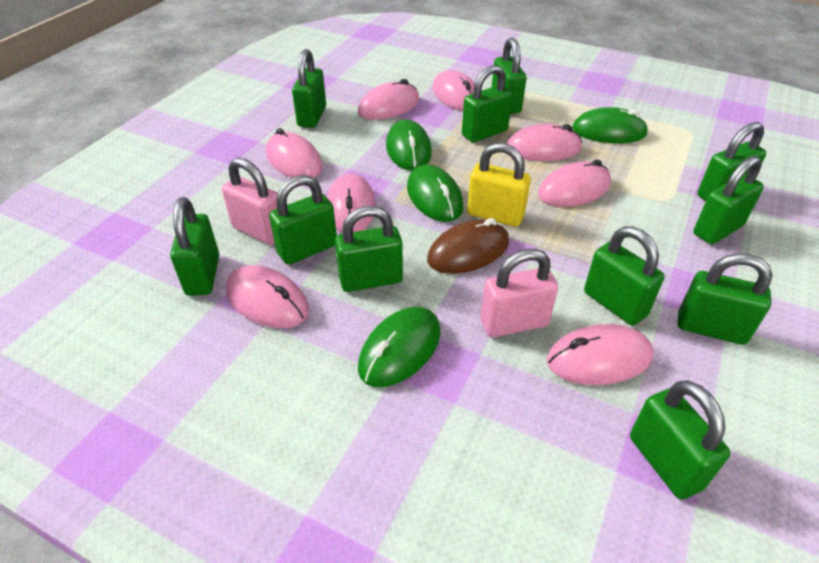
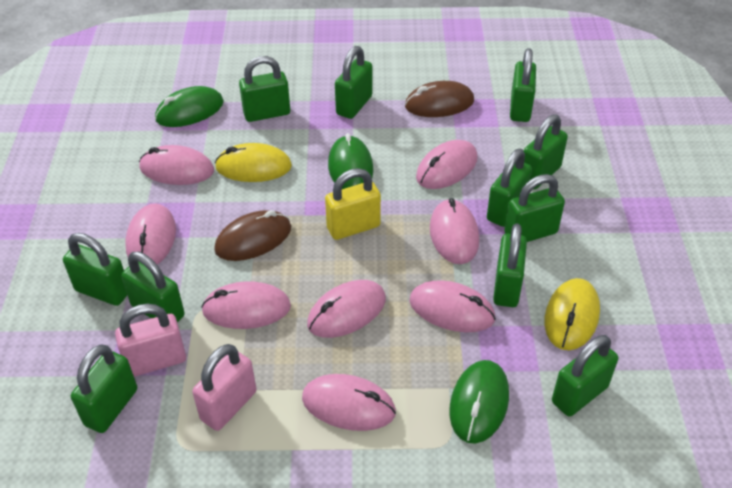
brown mouse: [427,218,509,274] = 1 -> [214,210,291,261] [405,81,474,117] = 2
green mouse: [358,307,441,387] [386,119,432,171] [407,164,463,222] [572,107,649,143] = 4 -> [155,86,224,127] [328,133,373,189] [449,360,509,444] = 3
yellow mouse: none = 0 -> [215,143,292,182] [545,278,600,350] = 2

